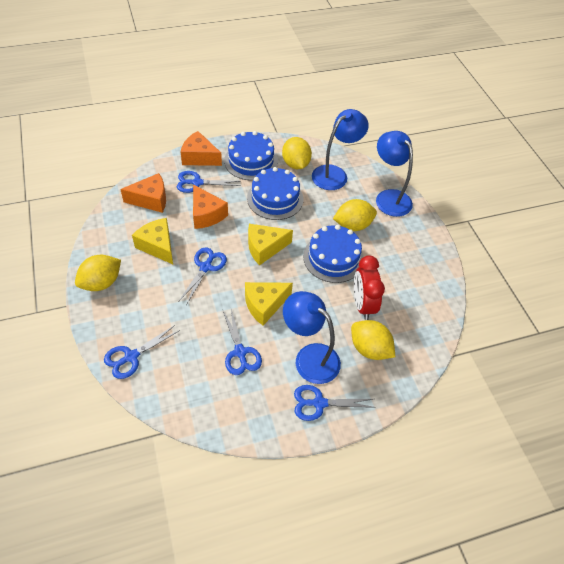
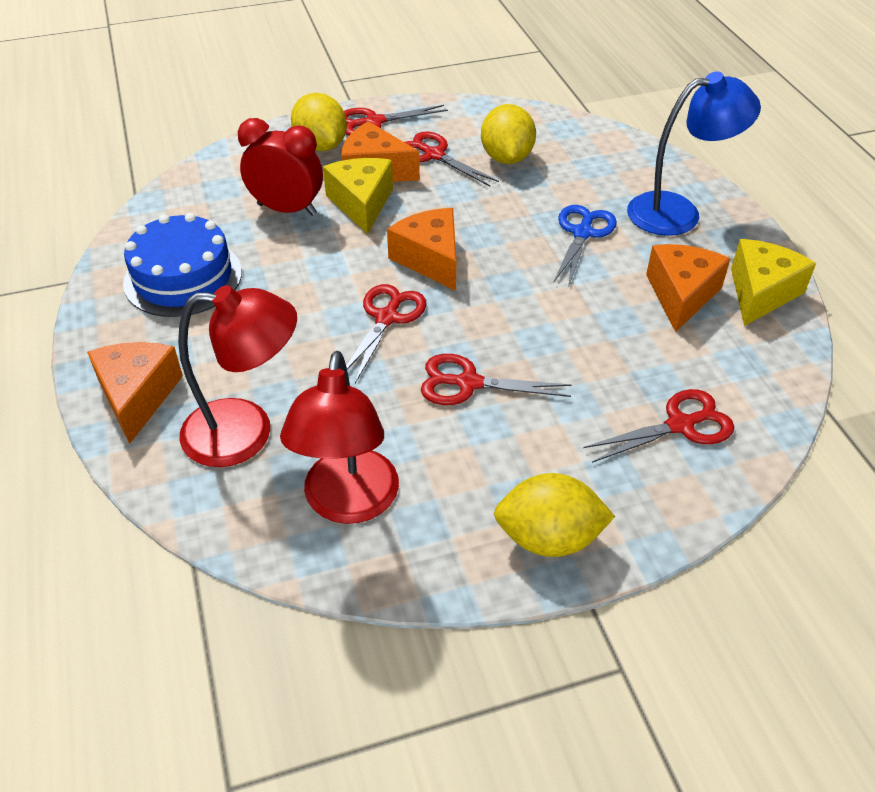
blue cake: [224,131,278,180] [247,167,303,220] [303,225,363,283] = 3 -> [123,213,242,317] = 1
blue lamp: [283,291,341,384] [312,109,369,190] [376,131,413,217] = 3 -> [627,71,761,236] = 1
blue scissors: [104,325,180,379] [177,171,241,193] [178,247,227,305] [223,309,262,375] [294,385,376,421] = 5 -> [554,205,617,285] = 1
orange cheese: [120,173,166,213] [181,131,222,166] [193,184,228,229] = 3 -> [87,342,183,444] [341,121,420,182] [387,208,456,291] [646,244,731,332] = 4
red lamp: none = 0 -> [178,285,297,467] [280,351,399,524] = 2
red scissors: none = 0 -> [344,105,448,136] [346,284,427,383] [405,132,499,186] [421,354,571,405] [583,389,735,463] = 5
yellow cheese: [132,218,173,264] [245,282,293,325] [248,224,293,265] = 3 -> [323,158,393,234] [731,239,816,326] = 2
yellow lemon: [75,255,121,291] [282,137,312,169] [333,199,377,231] [351,320,395,360] = 4 -> [291,93,347,151] [481,104,536,164] [494,473,615,557] = 3

